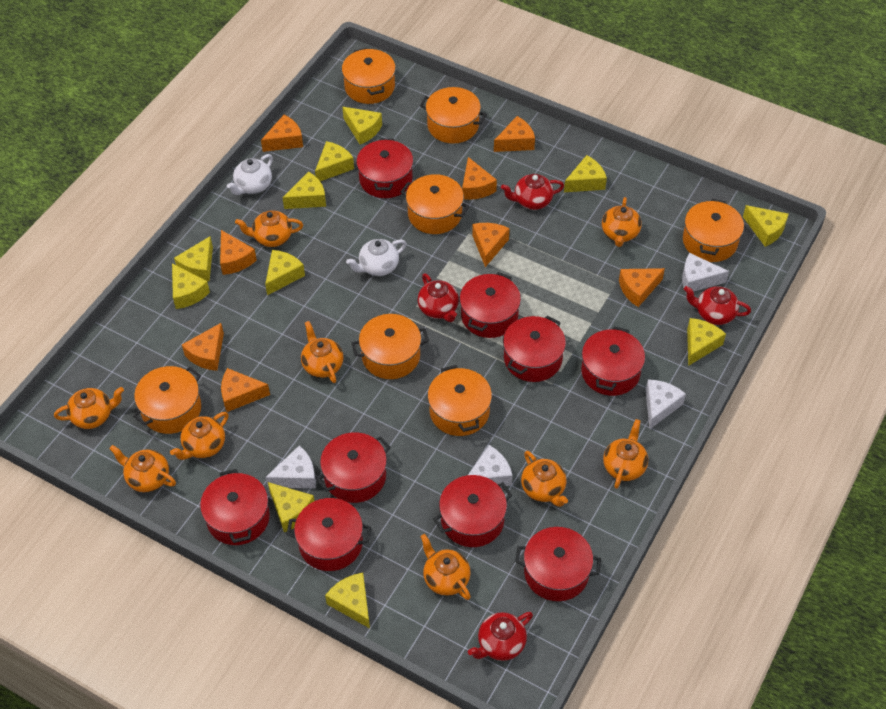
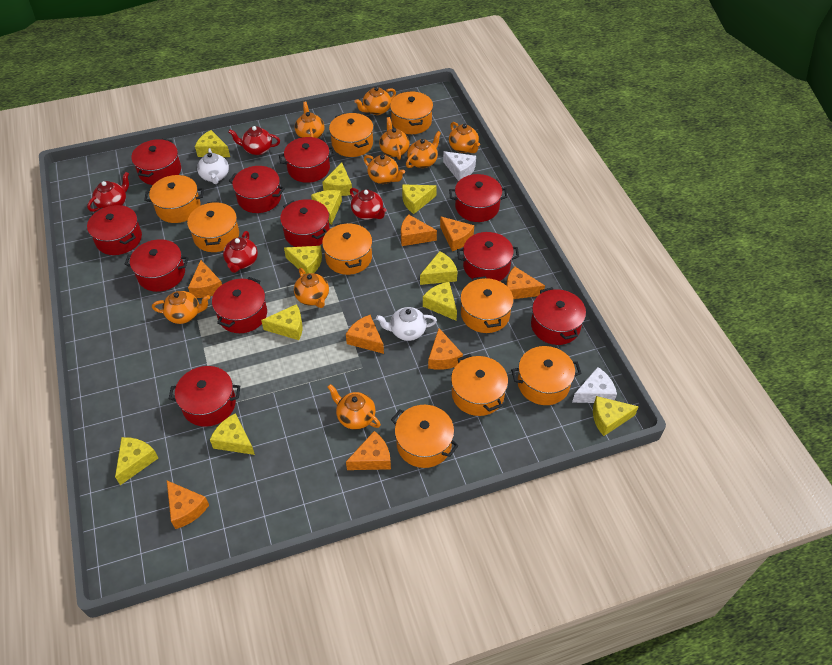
orange pot: [133,366,201,434] [342,48,396,104] [352,314,429,379] [401,174,469,234] [420,87,487,144] [428,365,492,436] [683,199,744,262] = 7 -> [144,175,204,223] [187,201,239,252] [322,222,372,275] [329,113,373,157] [390,91,433,134] [391,405,459,468] [451,354,508,416] [460,276,514,333] [511,346,581,405] = 9
red pot: [200,469,270,545] [286,498,371,571] [316,432,391,503] [356,138,413,198] [433,475,512,547] [460,272,521,338] [503,315,566,382] [515,527,601,601] [581,326,645,396] = 9 -> [87,205,142,255] [124,239,189,292] [131,139,181,185] [169,366,240,427] [212,277,267,333] [229,166,285,213] [279,137,335,183] [280,199,330,247] [449,174,508,222] [457,232,519,281] [531,287,586,345] = 11
white cheese: [265,445,316,488] [468,445,513,487] [645,379,686,429] [682,253,729,293] = 4 -> [443,151,476,181] [572,367,617,403] = 2

